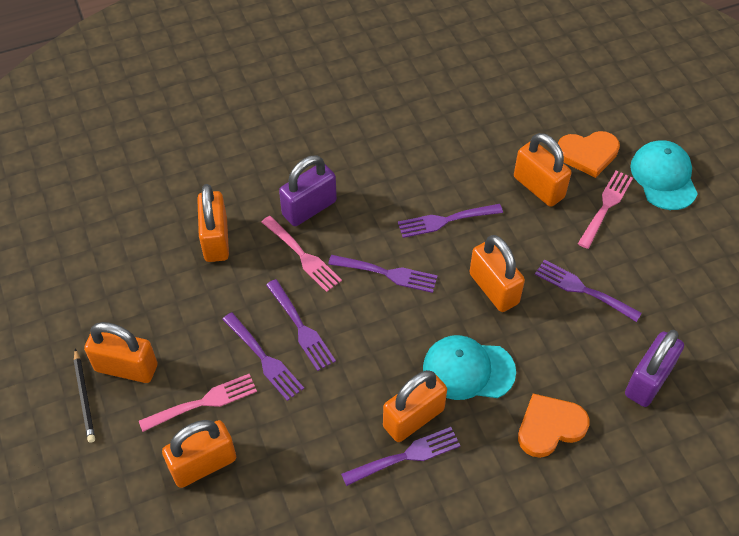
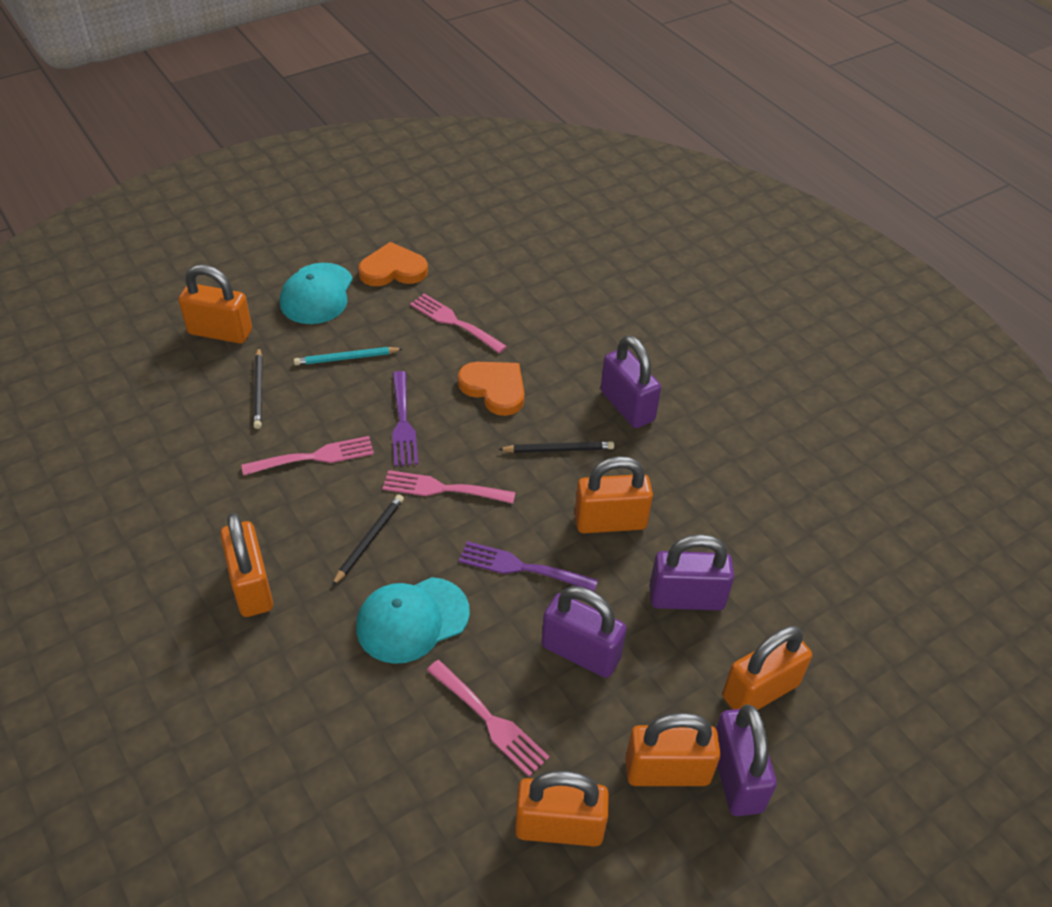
black pencil: [74,349,95,443] = 1 -> [253,348,262,429] [332,494,404,586] [498,441,614,453] = 3
pink fork: [139,374,257,432] [262,216,342,292] [578,171,633,249] = 3 -> [241,436,374,476] [382,470,516,504] [410,294,507,353] [427,660,550,777] = 4
purple fork: [222,312,304,401] [266,279,336,371] [328,255,437,293] [341,427,460,486] [398,204,503,238] [535,260,642,322] = 6 -> [392,371,418,466] [459,541,598,591] = 2
purple padlock: [279,156,337,226] [625,330,684,407] = 2 -> [542,586,627,678] [601,335,661,428] [650,534,734,610] [716,704,777,816] = 4
turquoise pencil: none = 0 -> [294,347,403,365] = 1

